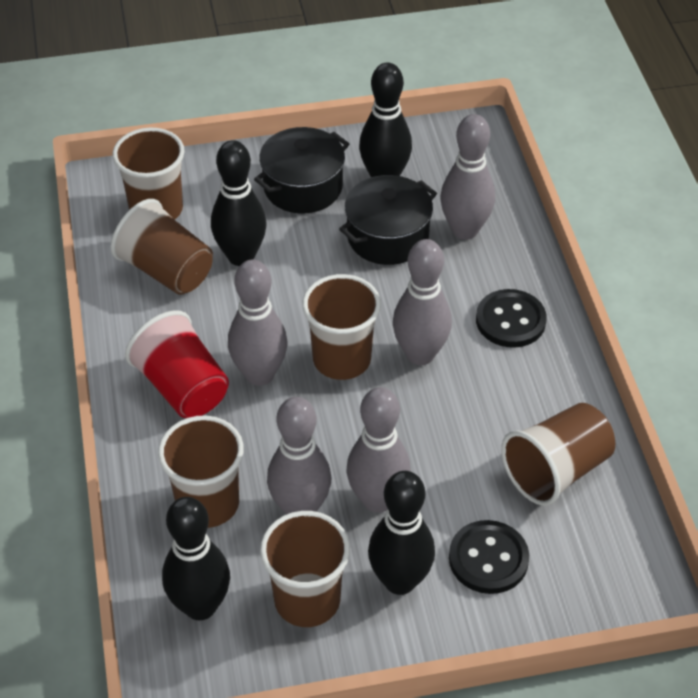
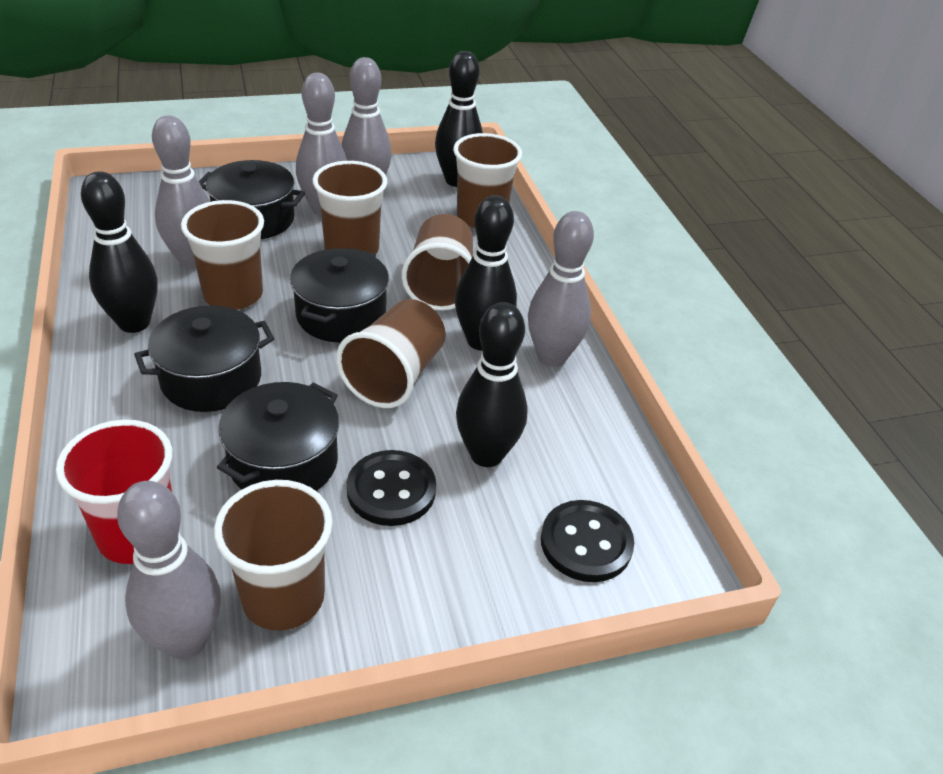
black pot: [254,127,349,213] [339,175,437,265] = 2 -> [134,305,275,412] [198,160,305,239] [217,382,339,491] [290,248,389,342] = 4

